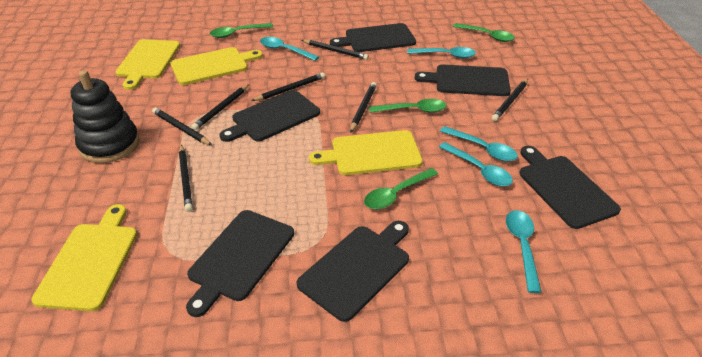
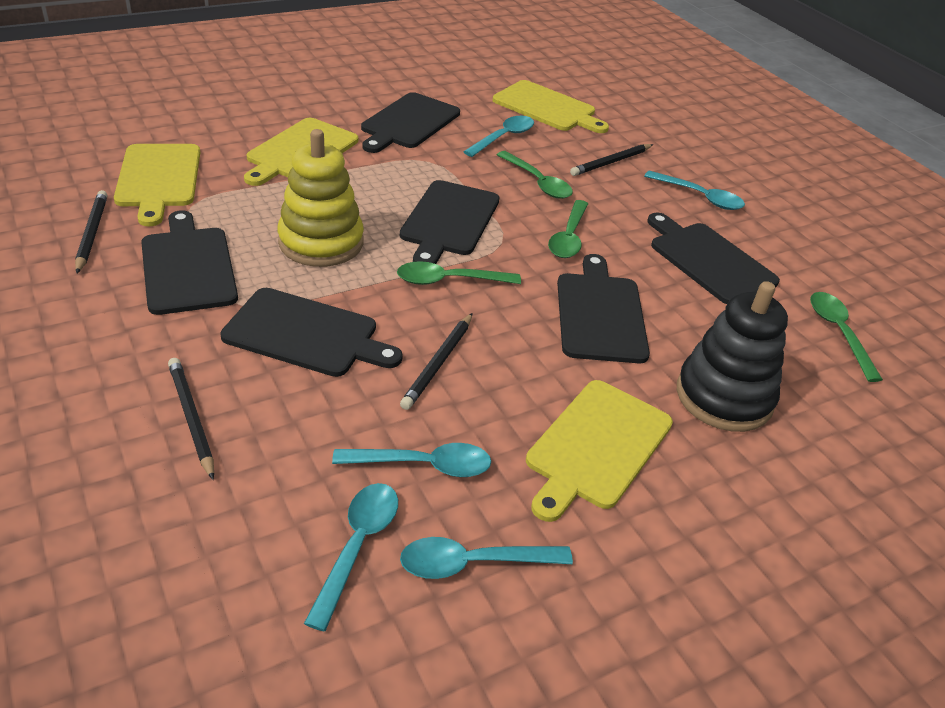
black pencil: [152,107,212,145] [179,145,193,212] [191,84,249,130] [251,73,325,101] [302,40,369,60] [350,82,377,133] [492,79,528,121] = 7 -> [75,190,107,273] [168,358,214,480] [400,313,473,410] [570,144,653,176] = 4
yellow stacking toy: none = 0 -> [277,129,364,267] = 1

